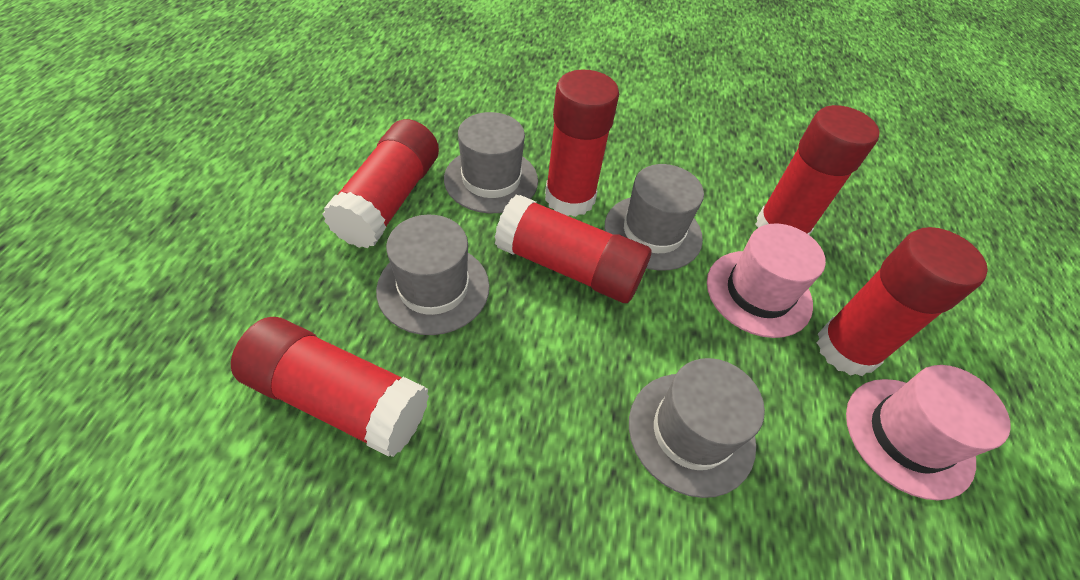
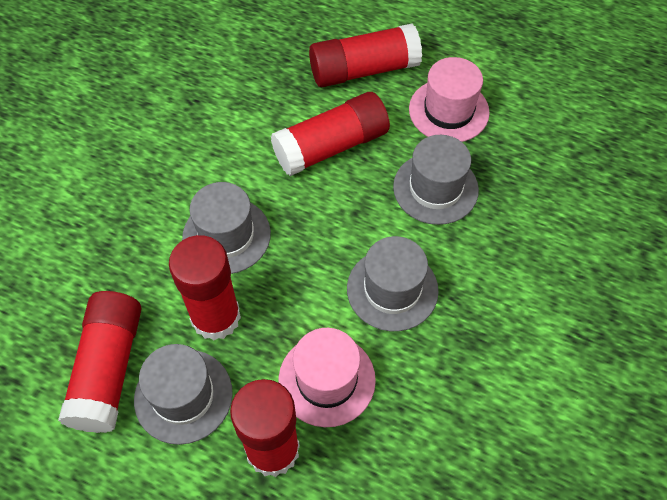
red glue stick: [231,317,429,457] [322,119,439,248] [495,195,651,303] [545,70,619,217] [755,105,880,235] [817,227,988,376] = 6 -> [58,291,142,433] [169,235,241,340] [230,379,300,477] [271,92,390,176] [309,23,422,87] = 5

